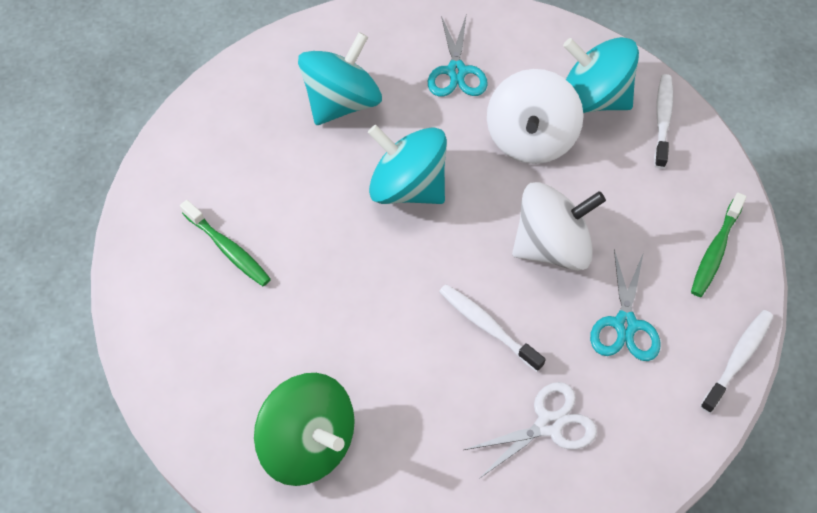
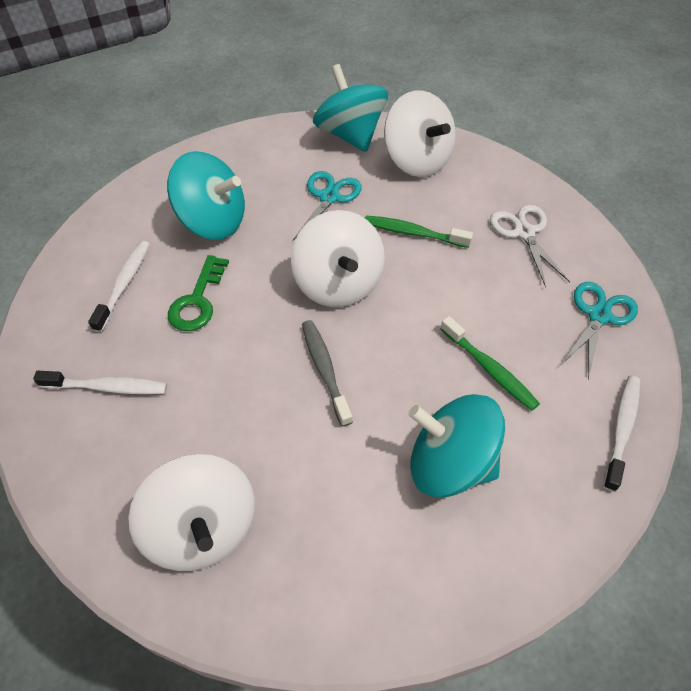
green key: none = 0 -> [168,255,229,331] = 1
green spinning top: [254,373,355,486] = 1 -> none = 0
grey toothbrush: none = 0 -> [302,320,353,427] = 1
white spinning top: [487,69,584,164] [512,182,606,271] = 2 -> [128,454,255,571] [291,210,385,307] [384,90,456,177] = 3

